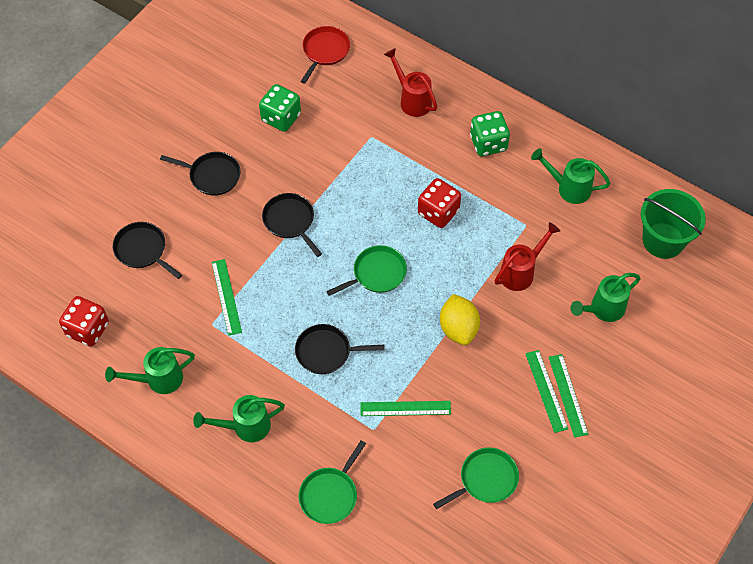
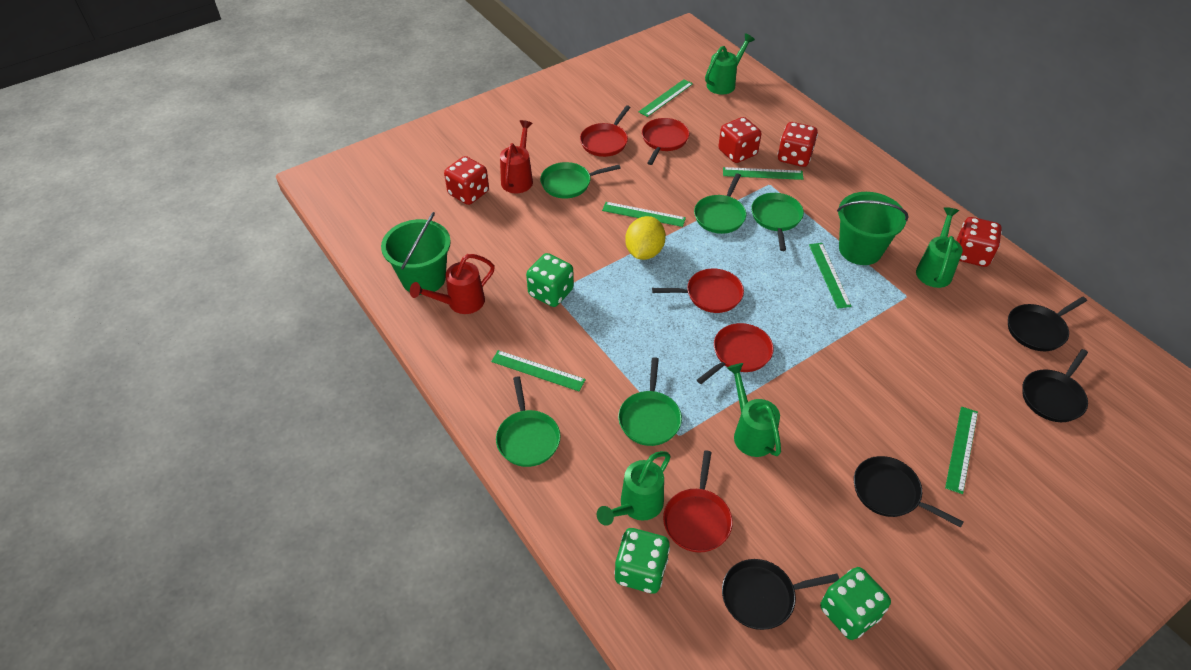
green bucket: [641,189,706,259] = 1 -> [381,212,451,295] [837,192,909,265] = 2
green dice: [259,84,301,132] [470,111,510,156] = 2 -> [526,253,574,307] [614,528,670,594] [820,567,891,640] = 3
green pan: [299,440,366,524] [326,245,407,296] [433,447,519,509] = 3 -> [496,376,561,467] [540,162,621,198] [618,357,682,446] [694,173,746,234] [751,193,804,251] = 5
green ruler: [212,259,242,336] [360,401,451,416] [525,350,568,433] [549,354,588,438] = 4 -> [491,350,586,391] [602,202,686,227] [638,79,693,117] [723,167,803,180] [809,243,852,309] [945,406,978,494] = 6
red dice: [59,296,109,347] [418,178,461,228] = 2 -> [444,156,489,205] [718,117,761,163] [778,122,818,167] [957,217,1002,267] = 4
red pan: [301,26,350,84] = 1 -> [580,105,631,157] [642,118,689,165] [652,269,744,313] [663,450,733,553] [697,323,774,384] = 5

